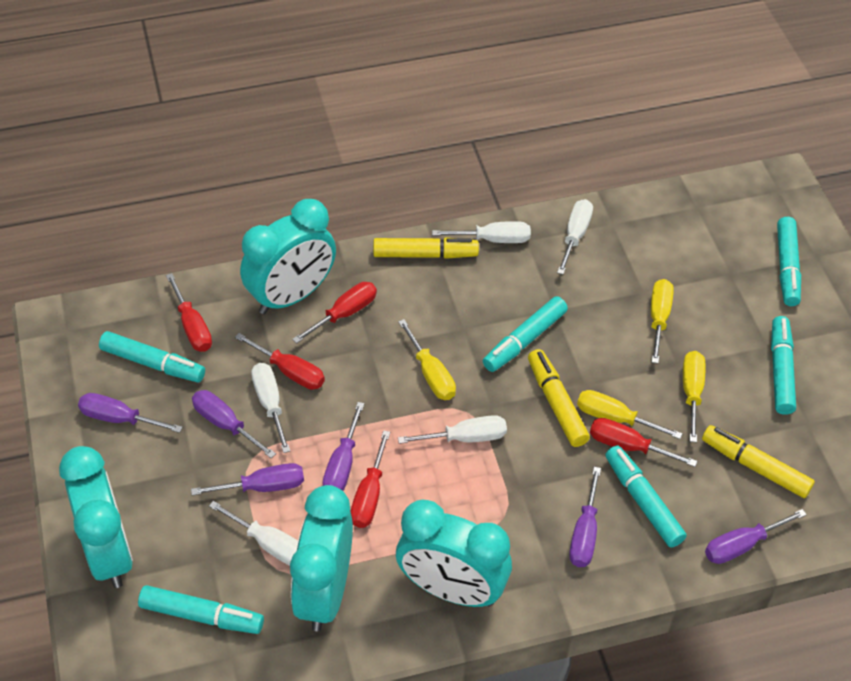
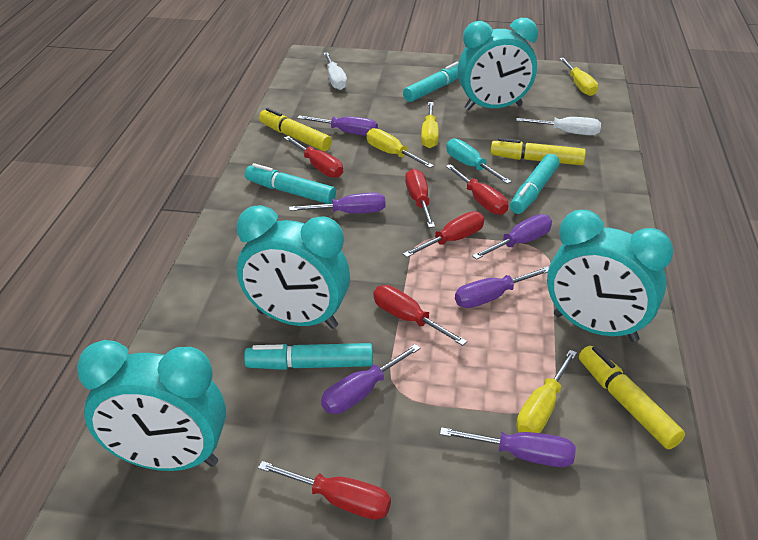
red screwdriver: [166,273,212,352] [235,333,325,390] [292,282,377,344] [350,430,390,528] [590,418,697,467] = 5 -> [258,461,391,520] [284,136,343,178] [373,285,467,346] [403,211,484,257] [405,169,435,228] [446,164,508,215] = 6
turquoise marker: [99,331,205,382] [138,585,264,634] [483,296,568,372] [605,445,687,547] [771,316,796,415] [777,217,801,306] = 6 -> [244,343,373,370] [245,163,336,204] [403,62,459,102] [510,154,560,214] = 4
turquoise screwdriver: none = 0 -> [446,138,512,184] = 1
white screwdriver: [209,501,298,566] [251,363,290,453] [398,415,507,444] [432,221,531,243] [557,199,593,274] = 5 -> [323,53,347,90] [516,117,601,135] = 2

